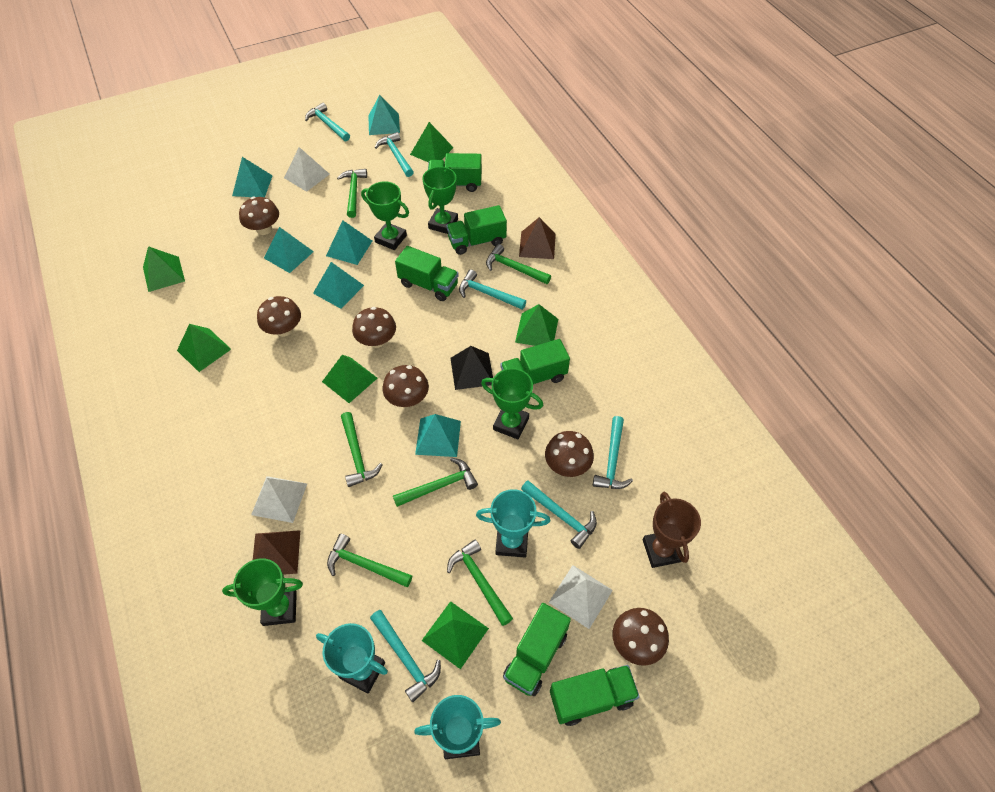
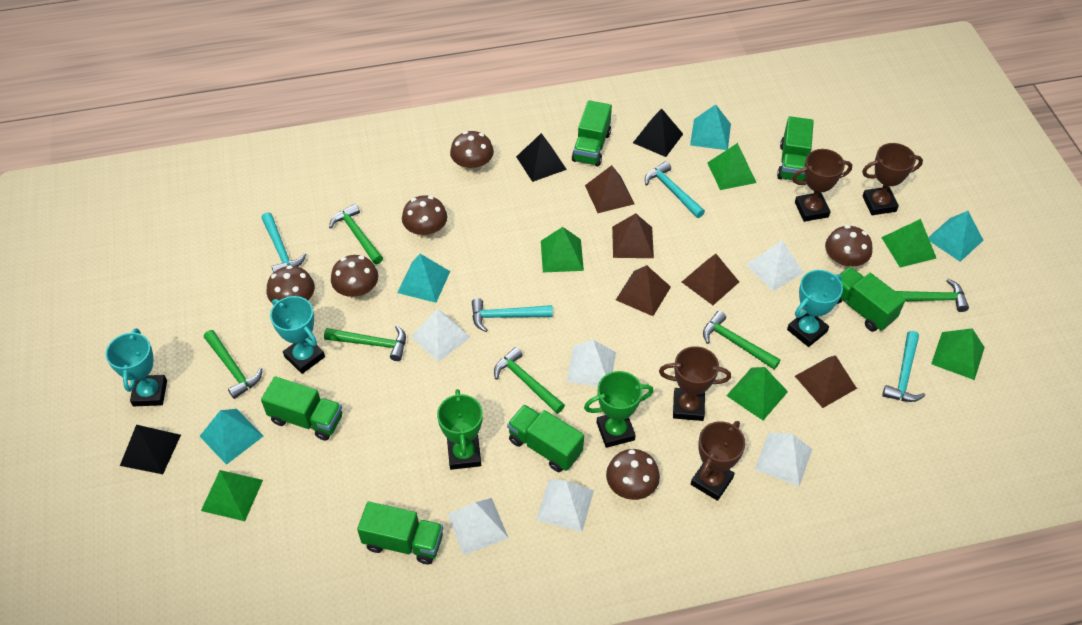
black pyramid: [451,346,493,390] = 1 -> [120,425,181,474] [516,133,567,182] [633,108,683,157] = 3
brown pyramid: [253,530,300,575] [519,217,556,259] = 2 -> [585,165,634,213] [612,213,654,258] [616,265,671,316] [682,254,739,305] [795,355,857,408] = 5
brown trophy: [643,492,701,568] = 1 -> [659,346,731,421] [691,421,745,501] [792,149,852,222] [862,143,923,215] = 4
green trophy: [222,558,303,626] [361,181,409,250] [423,166,458,234] [481,368,543,439] = 4 -> [437,389,483,470] [584,371,654,448] = 2
turquoise hammer: [305,103,350,141] [370,610,441,702] [375,132,414,177] [459,270,526,310] [521,480,597,549] [593,416,633,489] = 6 -> [261,212,306,273] [472,298,553,332] [645,161,705,218] [882,331,925,402] = 4
turquoise pyramid: [232,157,273,198] [264,227,314,273] [313,262,364,309] [326,220,372,265] [368,95,400,135] [415,414,461,457] = 6 -> [200,409,263,465] [397,254,450,303] [690,105,731,150] [928,211,983,262] = 4
white pyramid: [251,476,307,523] [284,147,330,192] [549,565,613,629] = 3 -> [411,309,471,362] [447,498,508,555] [536,479,594,532] [567,340,616,386] [746,240,804,291] [755,433,812,486] = 6

